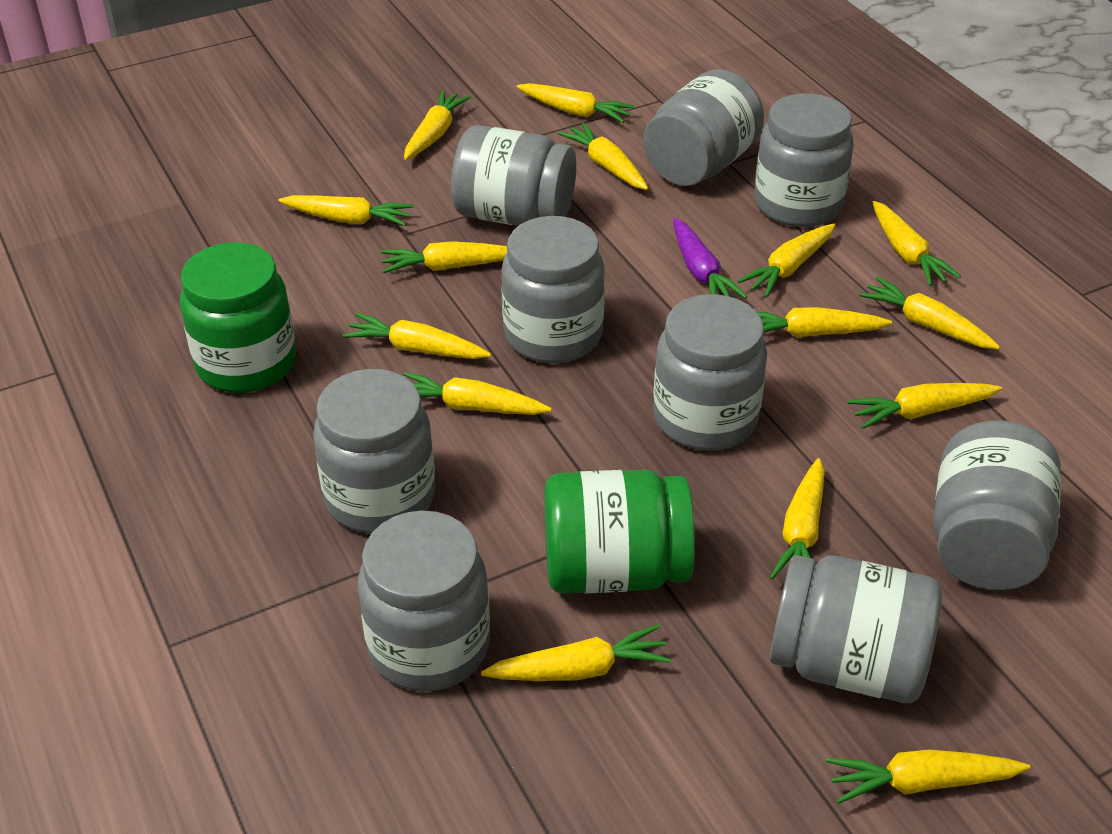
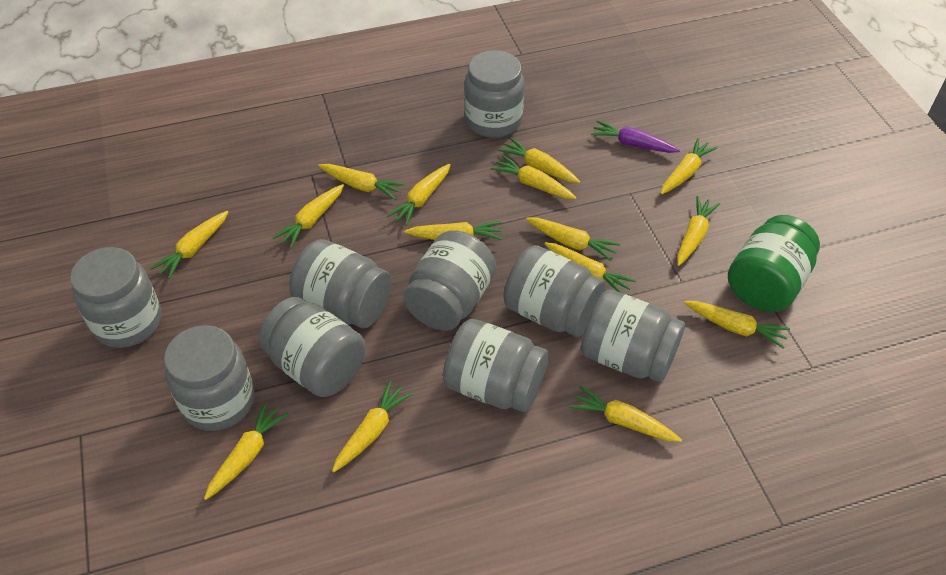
green jar: [180,242,296,393] [544,470,695,594] = 2 -> [728,215,820,312] = 1

